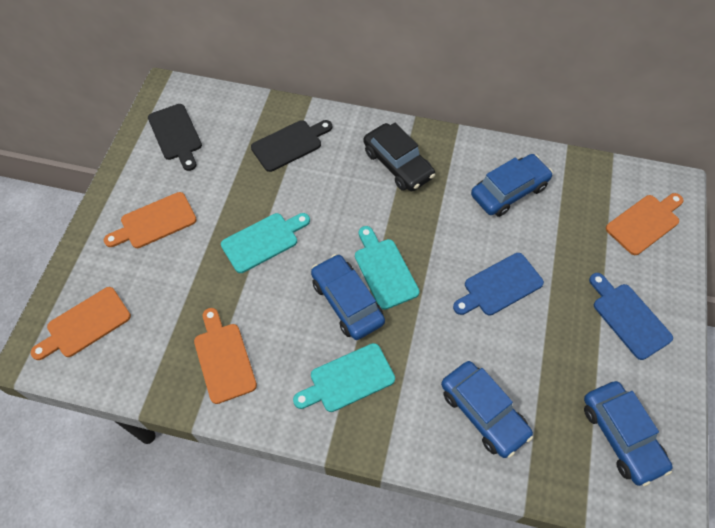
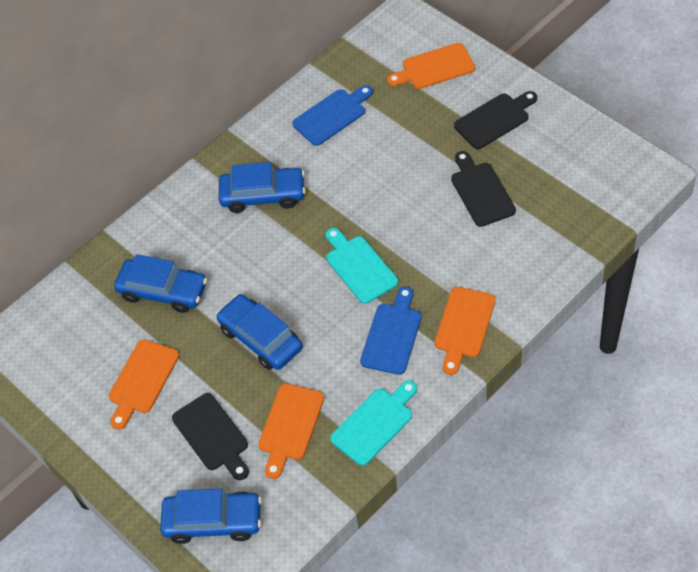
black car: [363,123,435,191] = 1 -> none = 0
black cutting board: [148,104,202,171] [251,120,332,172] = 2 -> [172,393,249,480] [451,151,516,227] [454,91,537,149] = 3
turquoise cutting board: [221,213,310,273] [293,343,395,412] [355,226,420,310] = 3 -> [326,228,398,304] [330,380,417,466] = 2

